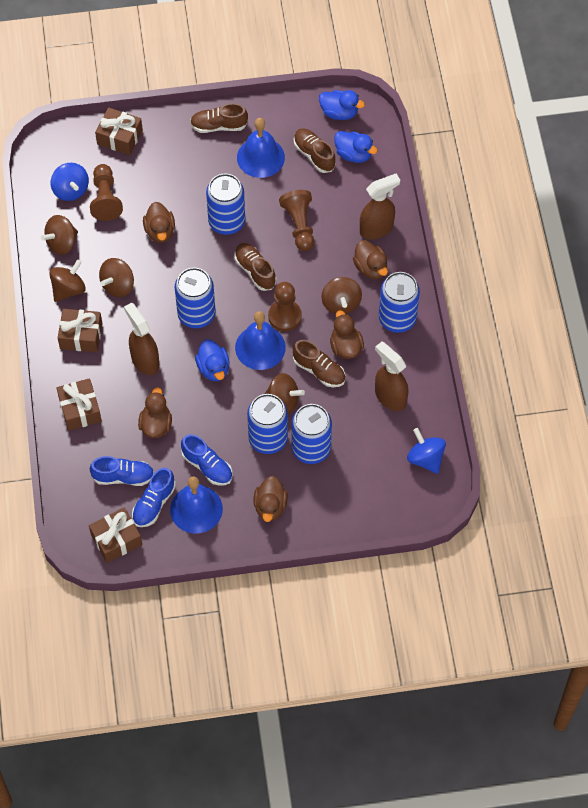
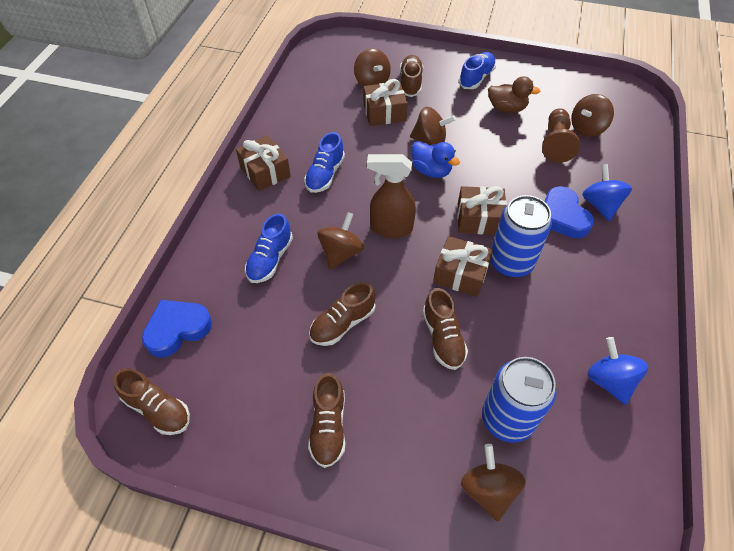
blue bell: [170,476,223,534] [235,311,286,370] [237,118,285,178] = 3 -> none = 0
blue can: [175,268,215,328] [206,174,245,235] [247,394,288,454] [291,404,332,464] [379,272,420,333] = 5 -> [482,357,556,443] [490,195,552,278] = 2
blue duck: [195,339,230,381] [319,90,365,120] [334,131,378,163] = 3 -> [411,141,460,178] = 1
blue heart: none = 0 -> [142,300,212,357] [544,186,594,238] = 2
brown duck: [138,387,172,438] [143,202,175,243] [253,476,288,522] [330,310,364,359] [353,240,388,279] = 5 -> [488,76,540,113] = 1
brown pawn: [90,164,123,221] [268,282,302,331] [279,190,314,251] = 3 -> [542,108,580,163] = 1
brown shoe: [190,103,248,133] [235,243,276,291] [293,340,345,387] [294,128,336,173] = 4 -> [113,368,190,435] [308,373,345,468] [309,282,375,346] [400,55,423,97] [423,288,468,370] = 5
brown spray bottle: [124,303,159,375] [360,174,400,240] [375,341,408,411] = 3 -> [367,154,416,238] = 1

